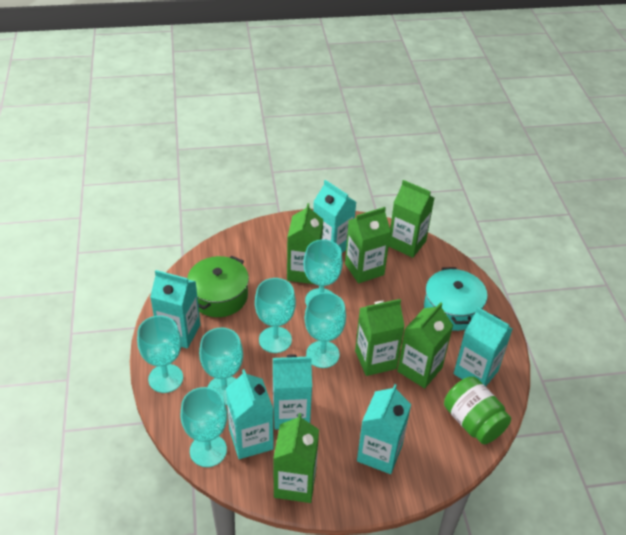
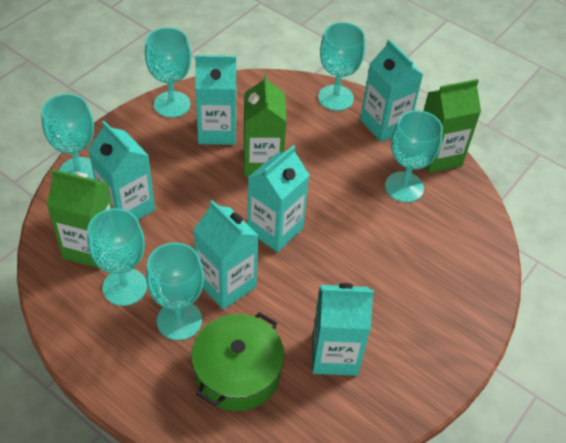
green carton: [273,413,319,503] [287,203,323,284] [345,207,391,283] [355,299,405,376] [388,180,434,258] [397,302,453,388] = 6 -> [47,169,113,269] [244,74,287,176] [424,79,481,173] = 3
green jar: [444,377,511,444] = 1 -> none = 0
turquoise pot: [424,267,487,331] = 1 -> none = 0

